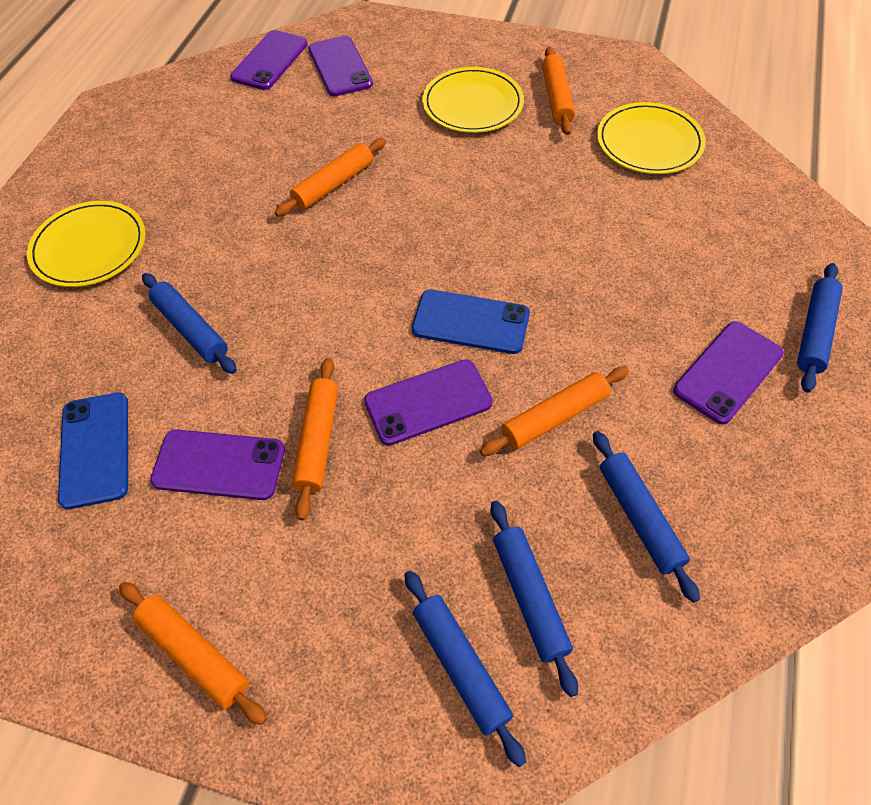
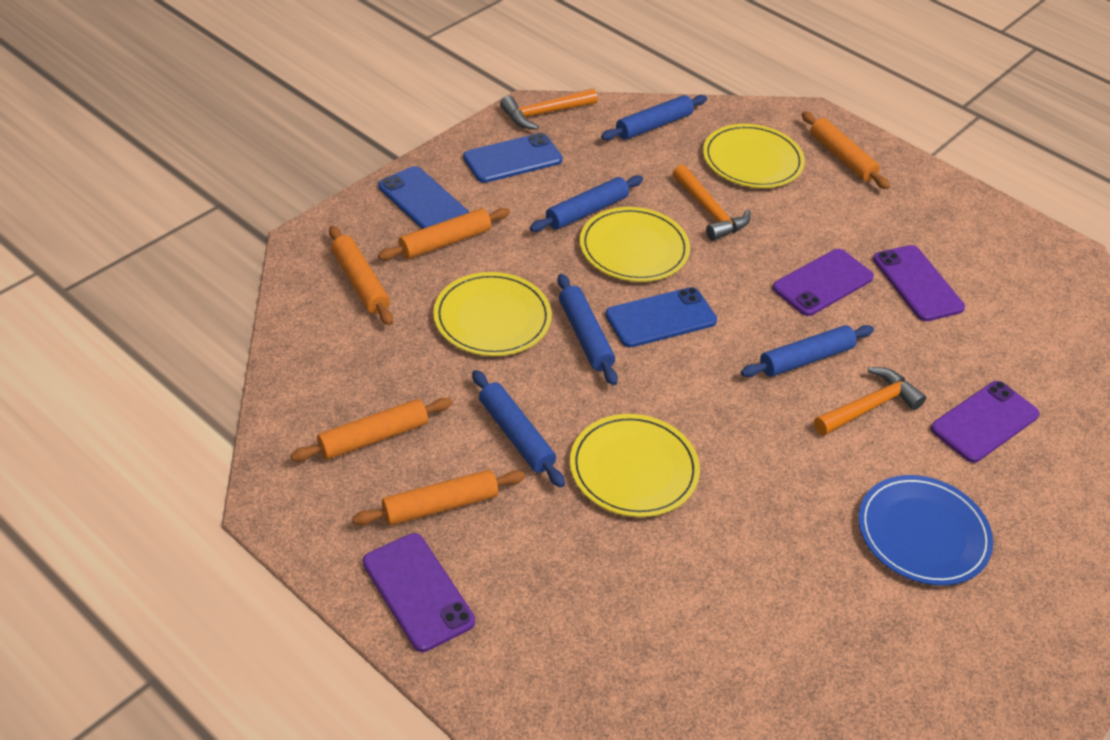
blue phone: [58,392,128,509] [412,289,530,354] = 2 -> [378,166,469,229] [463,133,563,183] [605,287,717,348] = 3
blue plate: none = 0 -> [858,475,993,586] = 1
orange hammer: none = 0 -> [500,88,598,130] [672,165,751,241] [814,367,926,436] = 3
purple phone: [150,429,285,500] [230,30,308,90] [308,36,373,97] [364,359,493,446] [673,321,784,424] = 5 -> [363,533,475,652] [773,249,874,316] [873,245,965,321] [931,381,1040,463] = 4
yellow plate: [27,201,146,287] [422,67,524,133] [597,102,706,174] = 3 -> [433,272,552,356] [570,414,700,517] [580,207,690,282] [703,124,805,188] = 4

